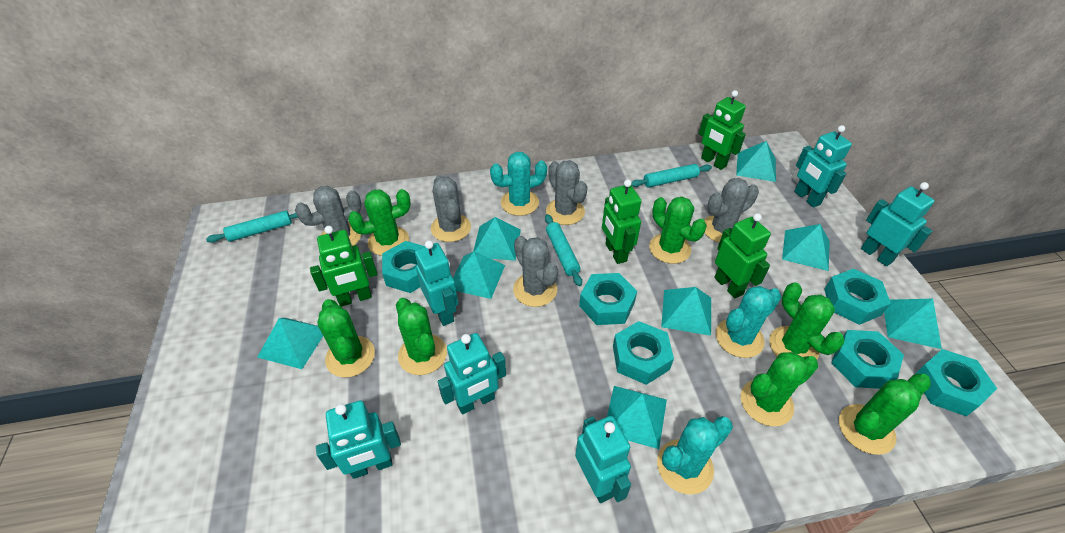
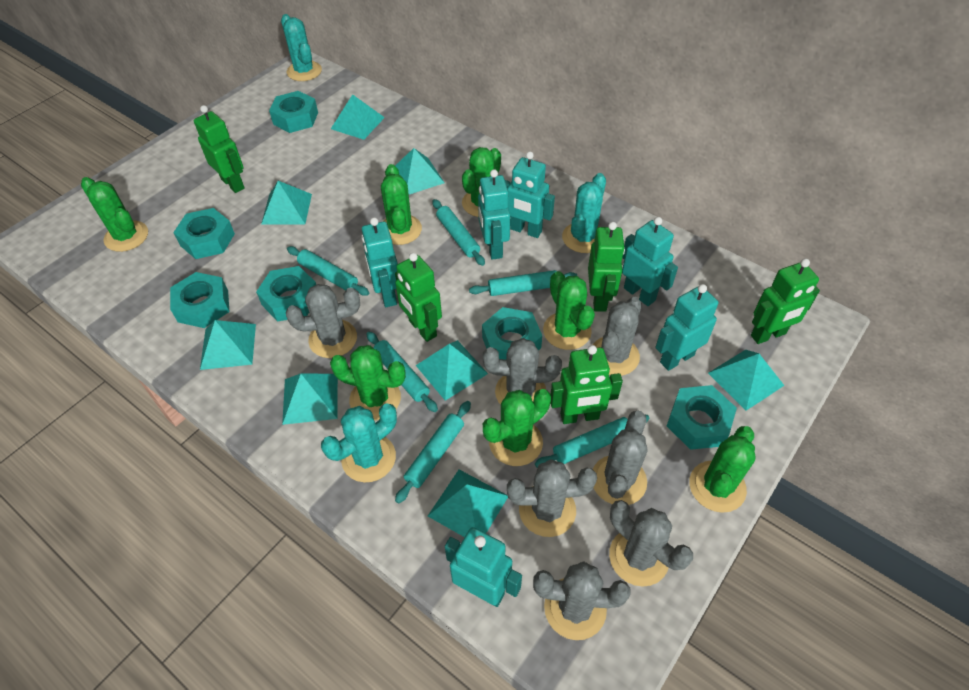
green robot: [310,226,378,307] [602,179,641,264] [699,90,746,170] [714,213,771,298] = 4 -> [194,105,245,193] [395,253,442,342] [550,345,623,424] [588,222,625,312] [751,259,820,344] = 5
grey cactus: [295,185,361,246] [431,176,471,242] [513,236,558,307] [546,160,588,225] [704,178,759,242] = 5 -> [286,284,360,358] [483,338,562,405] [507,459,597,537] [533,561,631,640] [593,297,642,376] [593,411,647,505] [609,500,693,587] = 7
turquoise rolling pin: [206,211,298,243] [545,214,582,286] [631,164,712,188] = 3 -> [287,246,369,296] [366,332,438,412] [395,401,471,504] [433,199,485,266] [469,270,577,296] [535,414,649,468] = 6

